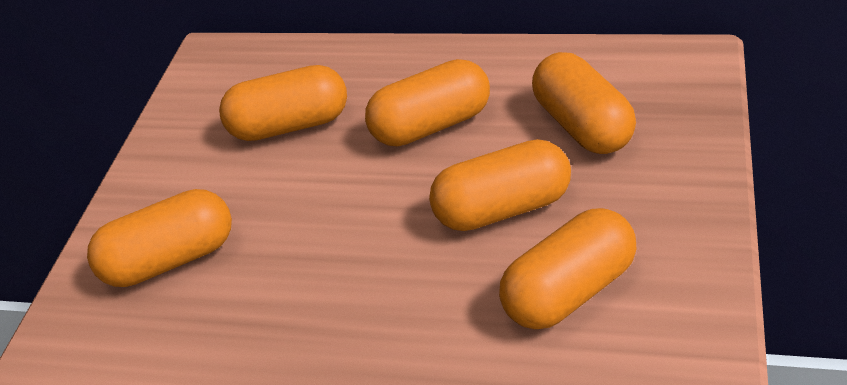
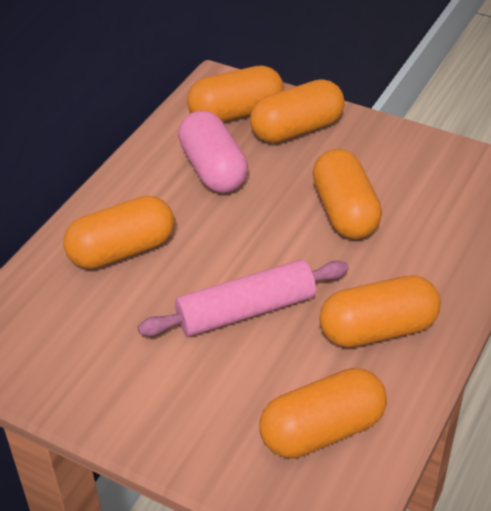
pink capsule: none = 0 -> [178,110,248,193] = 1
pink rolling pin: none = 0 -> [138,260,349,337] = 1

